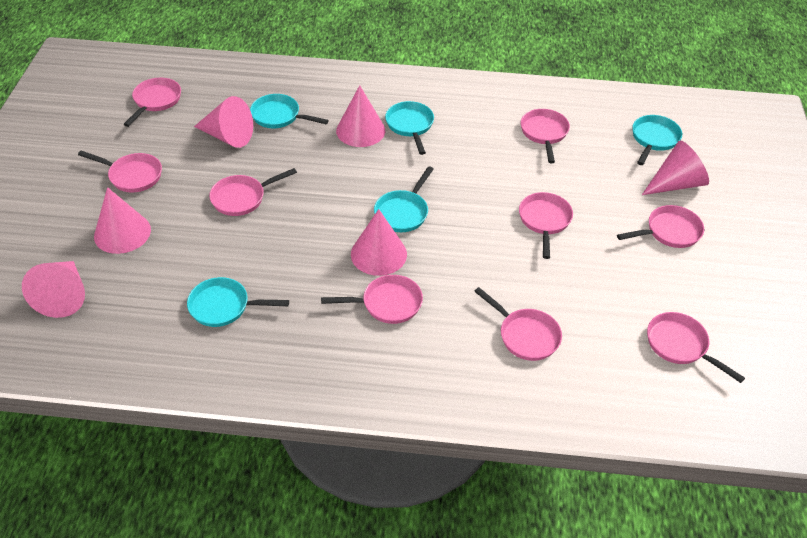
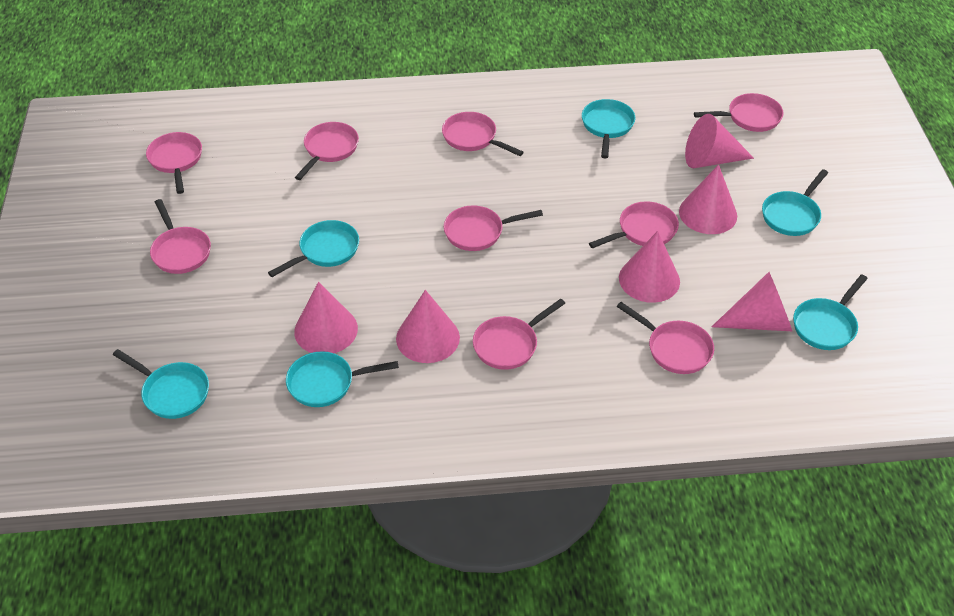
turquoise pan: [187,277,289,327] [250,94,329,128] [374,166,434,232] [385,101,434,155] [632,115,682,165] = 5 -> [113,349,209,419] [268,220,359,277] [286,351,399,407] [582,99,635,158] [762,169,828,236] [793,274,868,350] = 6

